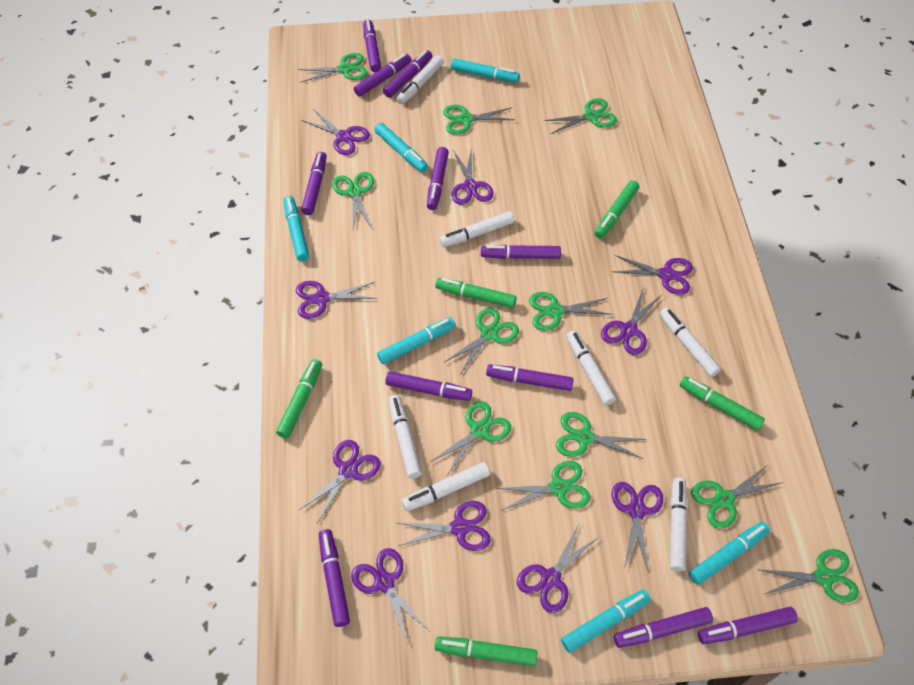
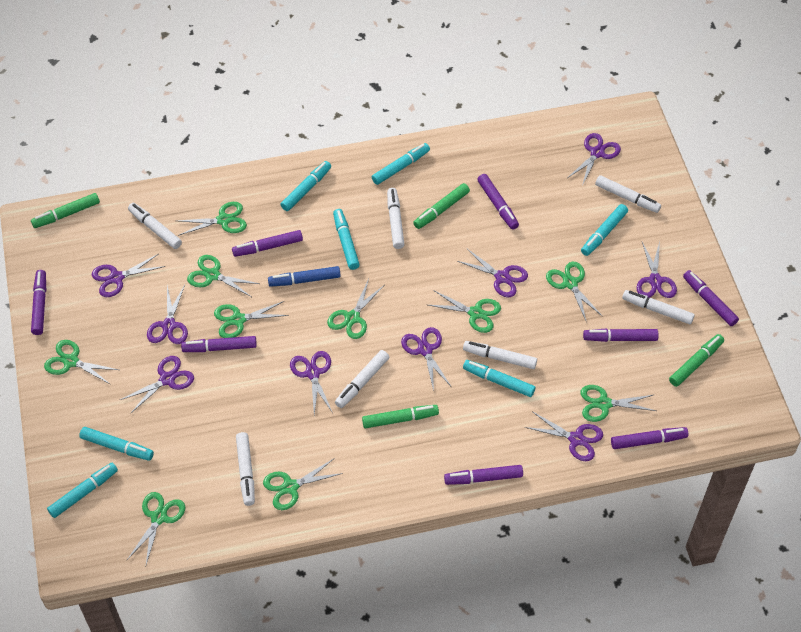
blue marker: none = 0 -> [268,266,341,287] = 1
green marker: [276,359,322,438] [435,278,517,308] [435,636,537,667] [595,180,640,239] [680,376,765,431] = 5 -> [31,193,100,228] [362,405,439,428] [413,183,470,229] [669,334,724,387] = 4
green scissors: [298,53,368,83] [332,172,374,229] [430,401,511,477] [443,105,515,135] [443,308,519,376] [496,461,590,510] [529,292,612,331] [544,98,617,134] [556,412,647,459] [691,464,784,529] [757,549,859,602] = 11 -> [44,340,119,385] [127,492,185,565] [177,202,247,236] [187,255,259,297] [214,301,289,338] [263,458,343,510] [327,279,383,339] [428,290,501,333] [546,262,603,323] [581,385,656,422] = 10
purple marker: [301,152,327,215] [319,529,350,627] [354,54,411,96] [363,20,381,72] [383,50,432,98] [385,372,472,401] [427,147,449,210] [481,245,561,259] [486,365,574,391] [614,607,713,648] [698,607,798,644] = 11 -> [31,270,46,335] [181,336,257,352] [232,230,303,257] [444,465,523,485] [477,174,519,230] [583,329,659,342] [611,427,688,449] [683,270,739,326] = 8
purple scissors: [296,281,377,319] [299,440,380,523] [301,109,370,155] [351,548,428,644] [398,501,491,551] [451,149,494,205] [517,524,599,613] [601,287,663,355] [612,255,693,295] [612,482,663,573] = 10 -> [92,254,165,297] [120,356,194,414] [147,285,188,344] [290,351,333,415] [401,327,451,391] [457,248,528,297] [525,411,603,461] [568,133,621,186] [637,241,677,298] = 9
turquoise marker: [284,196,309,261] [375,123,428,172] [377,317,455,364] [451,58,520,83] [561,589,651,653] [689,522,770,585] = 6 -> [47,463,118,518] [79,427,154,461] [280,161,331,211] [333,209,360,270] [372,143,430,185] [463,360,535,397] [581,204,628,256] = 7

